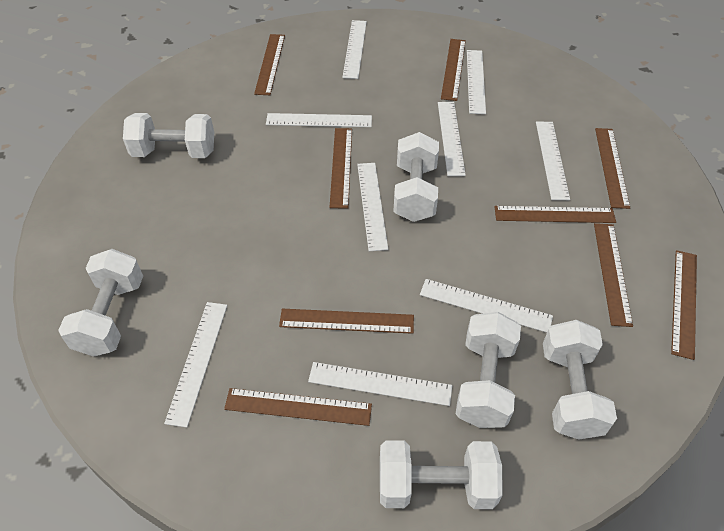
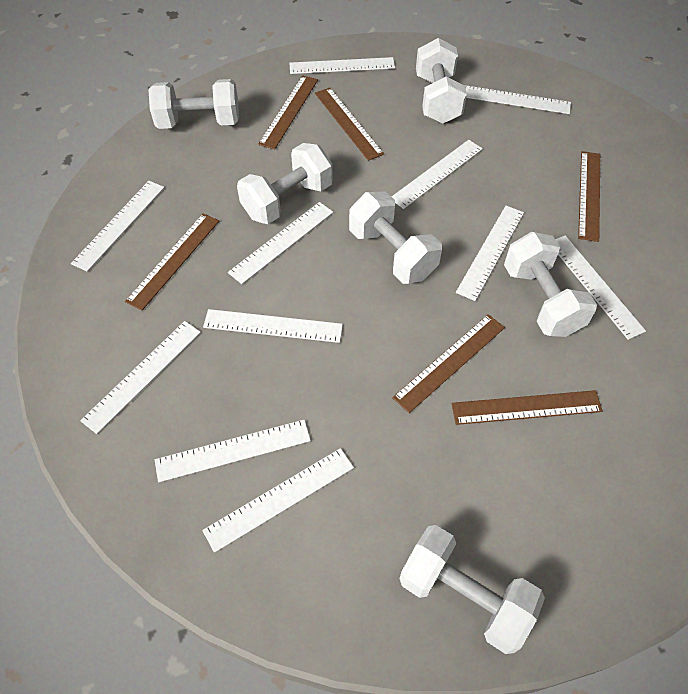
brown ruler: [224,388,372,426] [254,34,285,95] [279,309,414,334] [330,128,352,209] [441,39,466,101] [494,206,616,223] [594,223,633,327] [595,128,630,209] [671,250,697,360] = 9 -> [125,213,219,310] [258,75,318,149] [315,88,384,161] [392,314,505,413] [451,390,603,425] [578,151,600,242] = 6
white ruler: [164,302,227,428] [266,113,372,127] [308,362,452,406] [342,20,367,79] [357,163,388,251] [420,279,553,333] [438,102,466,176] [467,50,486,114] [536,122,570,200] = 9 -> [71,181,165,272] [80,321,201,434] [155,419,311,482] [202,448,354,553] [203,309,343,343] [228,202,333,284] [289,57,395,74] [391,140,483,209] [456,206,524,301] [464,85,571,114] [555,235,646,340] = 11

